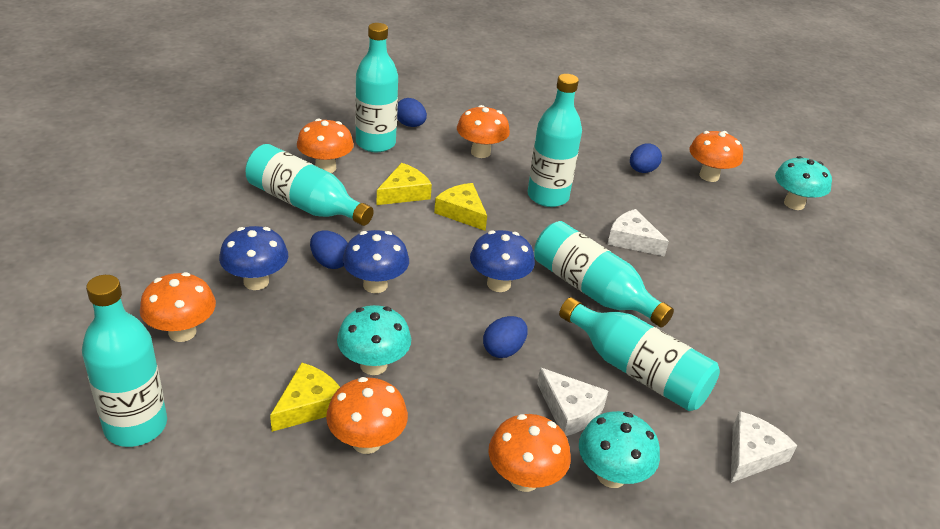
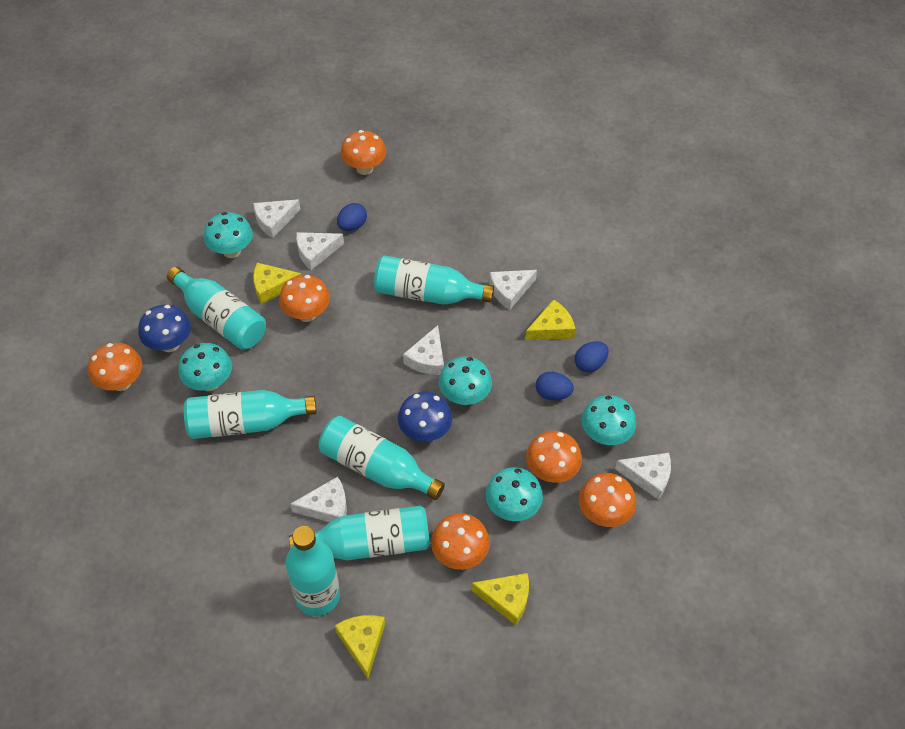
blue egg: [310,231,348,269] [397,98,427,127] [483,316,528,358] [630,144,662,173] = 4 -> [337,203,367,231] [536,372,574,400] [574,341,609,372] = 3
blue mushroom: [219,226,288,290] [342,230,409,293] [470,230,535,292] = 3 -> [138,304,191,352] [398,392,452,442] = 2
turquoise mushroom: [337,305,411,375] [579,411,660,488] [775,156,832,210] = 3 -> [178,343,232,391] [204,212,253,258] [439,356,492,405] [486,467,543,521] [581,395,636,445] = 5
white cheese: [537,367,608,436] [607,209,669,257] [731,411,797,483] = 3 -> [253,199,301,238] [290,476,347,522] [296,232,344,270] [403,325,444,375] [489,270,537,310] [615,453,671,500] = 6
yellow cheese: [270,362,340,432] [376,163,432,205] [434,183,487,231] = 3 -> [253,263,302,304] [334,615,385,679] [471,573,529,625] [525,299,575,340] = 4

